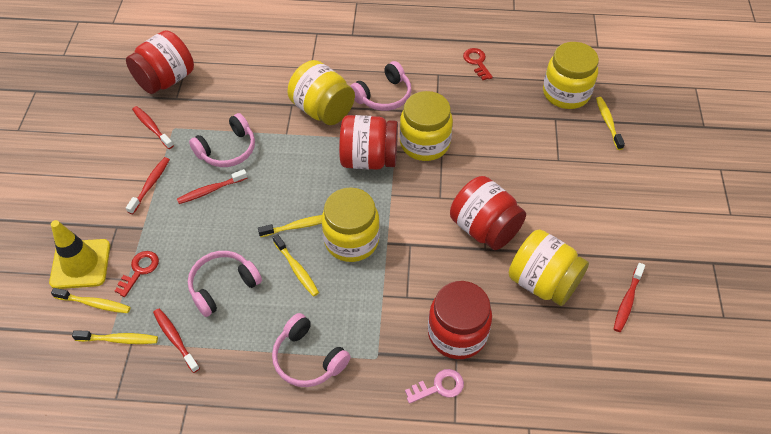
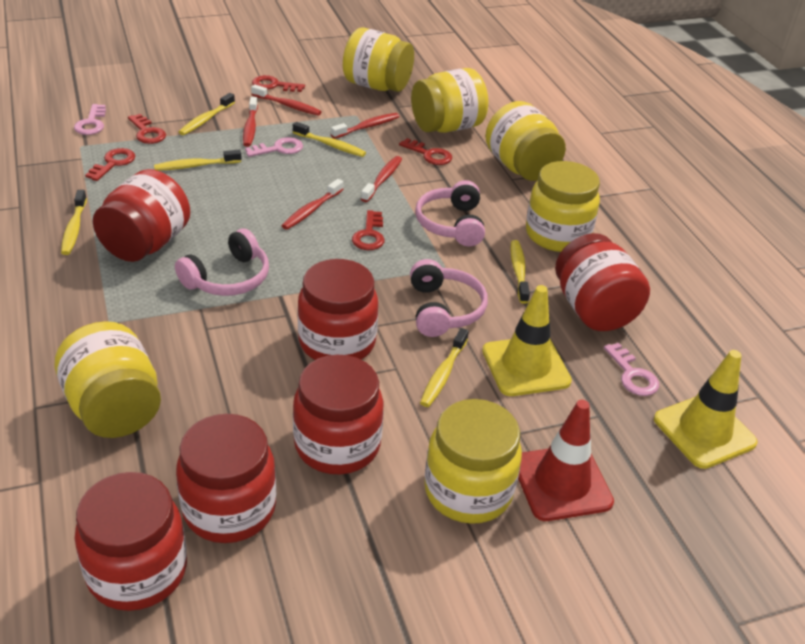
pink headphones: [188,251,262,317] [189,113,255,167] [272,313,351,387] [350,61,411,111] = 4 -> [175,229,269,296] [410,259,488,337] [415,180,485,246] = 3
pink key: [405,369,464,404] = 1 -> [74,104,106,135] [245,137,303,157] [604,343,659,396] = 3
red jar: [126,30,194,94] [339,115,398,170] [428,281,492,359] [450,176,526,250] = 4 -> [75,472,187,611] [93,169,190,262] [176,414,276,543] [293,355,384,474] [298,259,378,360] [555,233,650,331] = 6
red key: [115,251,159,297] [463,48,493,80] = 2 -> [85,148,135,181] [128,114,166,144] [252,75,305,92] [352,210,385,250] [399,138,452,165] = 5
red traffic cone: none = 0 -> [518,400,614,521] = 1
yellow jar: [287,60,355,125] [321,187,380,262] [400,91,453,161] [509,230,589,306] [543,42,599,109] = 5 -> [55,321,161,438] [343,28,414,92] [411,68,488,133] [424,399,522,524] [485,101,566,181] [526,161,600,252] = 6
yellow toothbrush: [51,288,131,313] [72,330,158,344] [258,215,322,237] [273,234,319,296] [596,97,625,150] = 5 -> [61,190,87,255] [154,150,242,171] [179,93,235,135] [293,122,366,157] [420,328,469,407] [510,240,530,304] = 6
yellow traffic cone: [49,220,110,289] = 1 -> [482,285,572,396] [654,350,758,469] = 2

